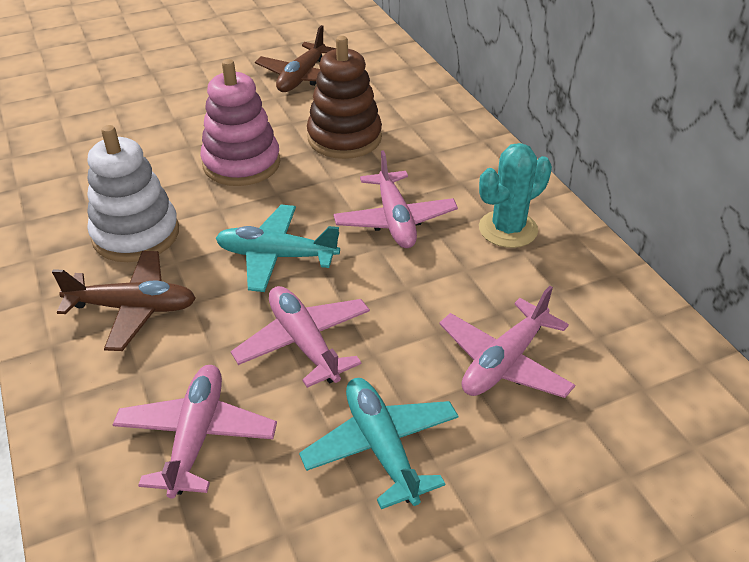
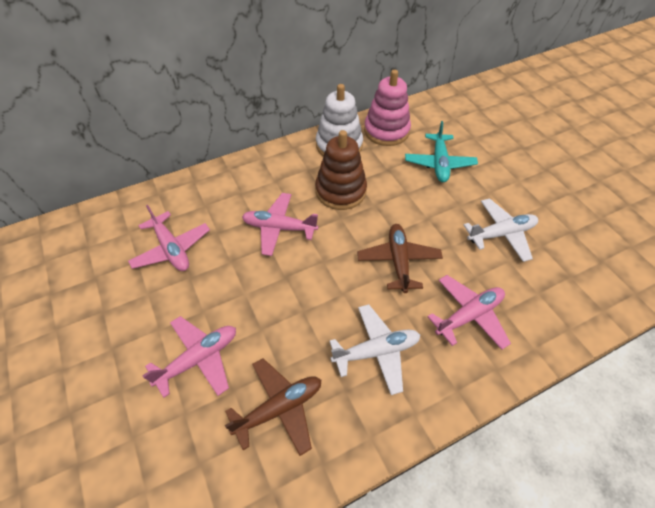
turquoise cactus: [479,143,552,248] = 1 -> none = 0
turquoise plane: [216,204,340,292] [299,378,459,509] = 2 -> [405,121,478,182] = 1
white plane: none = 0 -> [330,304,420,395] [464,198,538,262] = 2

